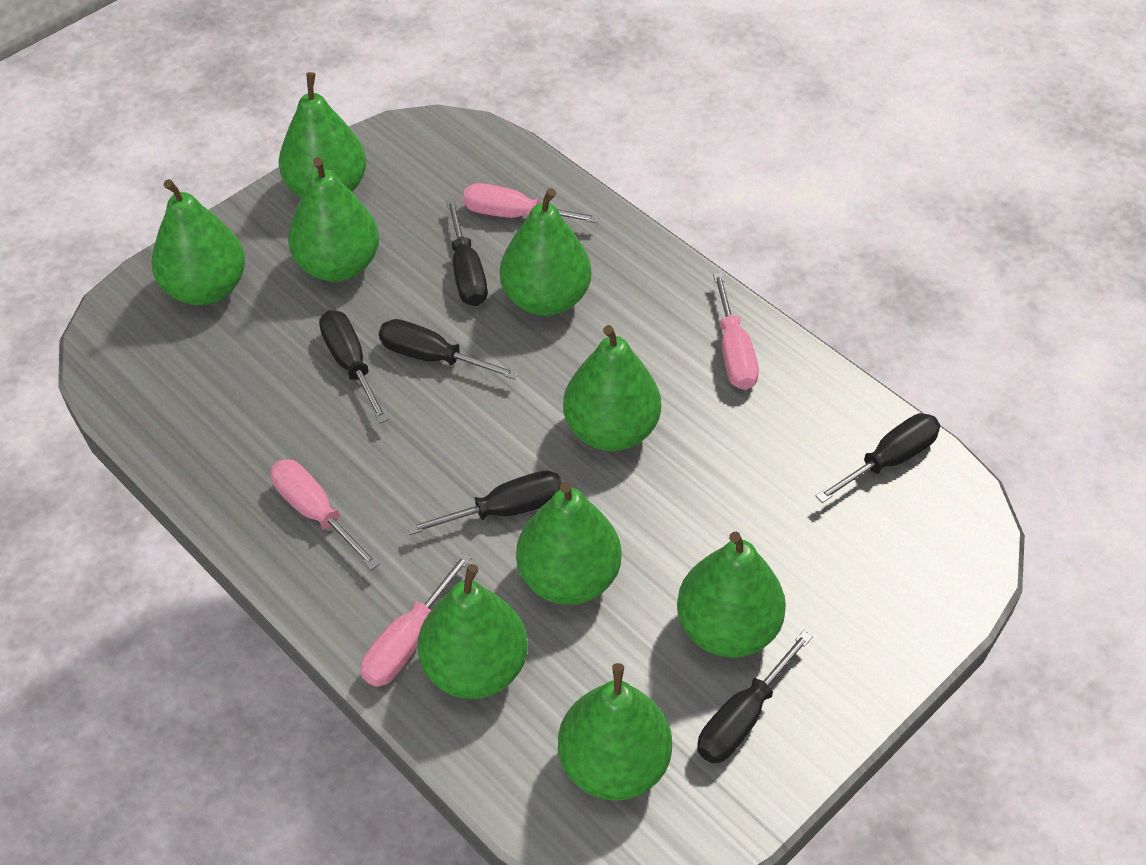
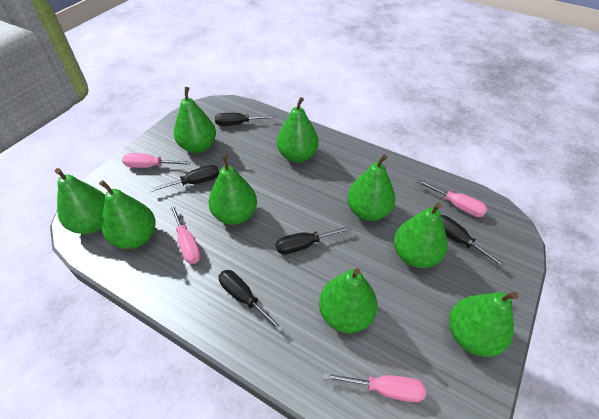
black screwdriver: [319,310,389,423] [379,319,519,380] [407,470,562,535] [446,198,487,306] [697,630,813,763] [815,413,940,503] = 6 -> [149,165,219,192] [215,113,276,126] [219,270,284,332] [276,226,352,255] [441,215,506,268] = 5

